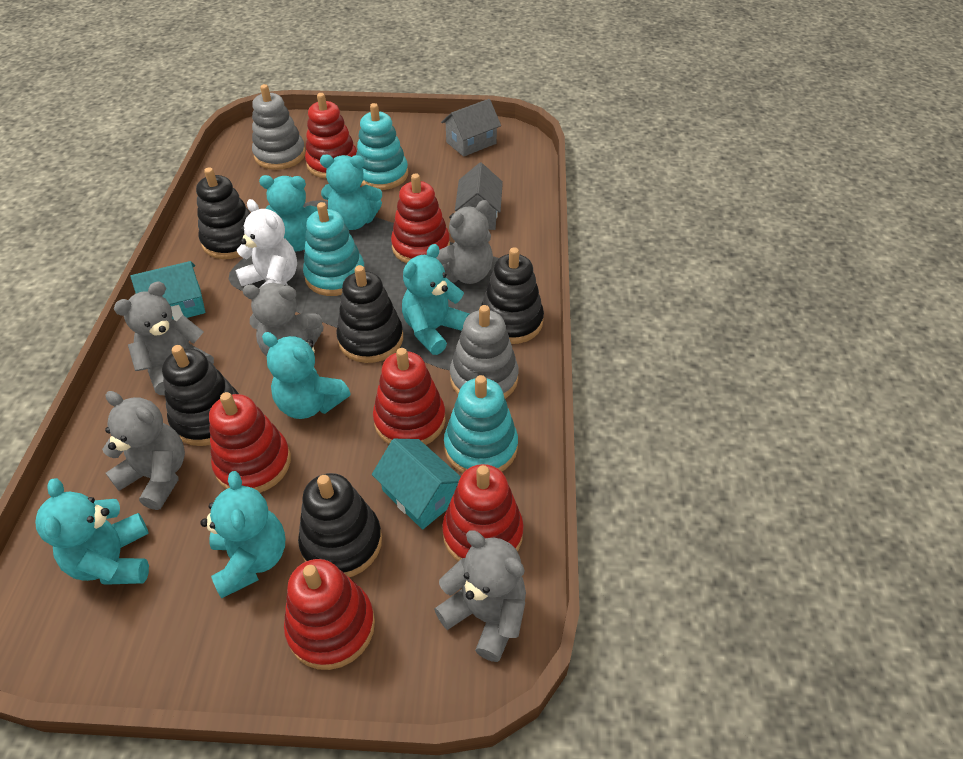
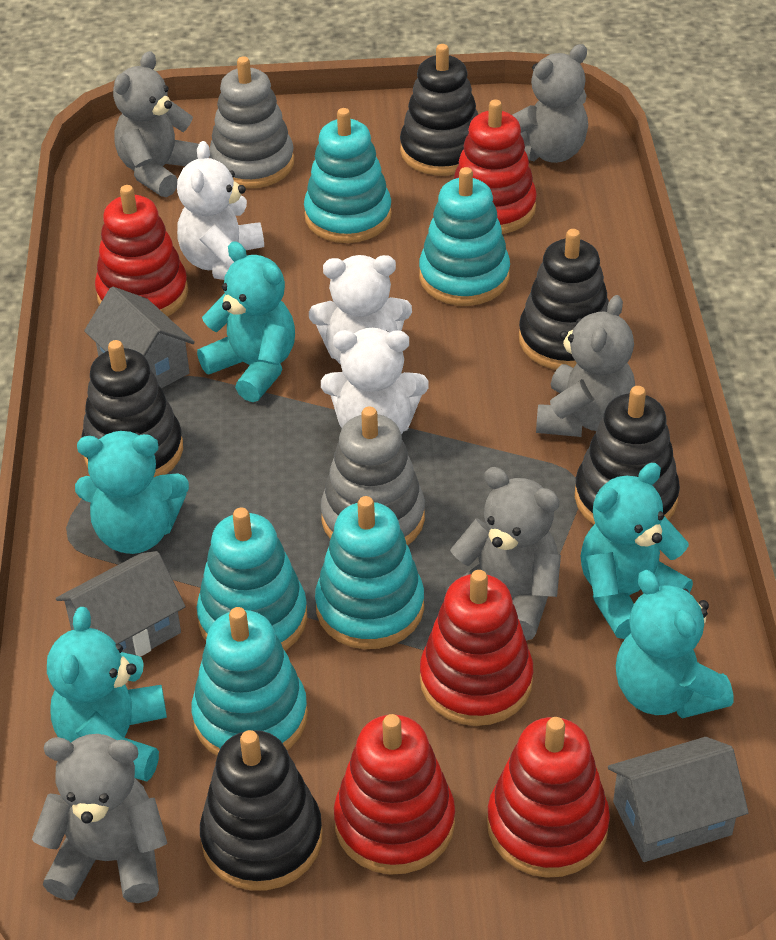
grey house: [441,99,501,157] [455,163,503,230] = 2 -> [56,551,186,657] [84,286,195,388] [608,737,749,862] = 3
red stacking toy: [209,392,291,493] [284,559,375,670] [305,93,357,179] [373,348,446,445] [391,173,450,263] [442,464,524,561] = 6 -> [95,185,188,317] [334,714,455,875] [420,570,533,726] [454,99,537,234] [487,717,610,878] = 5
turquoise house: [130,261,205,321] [372,439,461,530] = 2 -> none = 0
turquoise stacking toy: [303,202,365,296] [356,103,408,190] [444,375,518,473] = 3 -> [192,607,308,756] [197,508,307,651] [304,108,392,243] [315,496,424,649] [419,167,510,306] = 5
turquoise teddy bear: [35,478,149,585] [200,471,285,598] [259,175,318,252] [262,332,351,419] [320,155,382,230] [402,244,470,355] = 6 -> [47,607,167,782] [75,431,189,554] [197,242,295,402] [580,463,693,639] [616,570,733,718] = 5
white teddy bear: [235,199,297,286] = 1 -> [177,141,264,280] [309,255,412,365] [321,328,428,435] = 3

